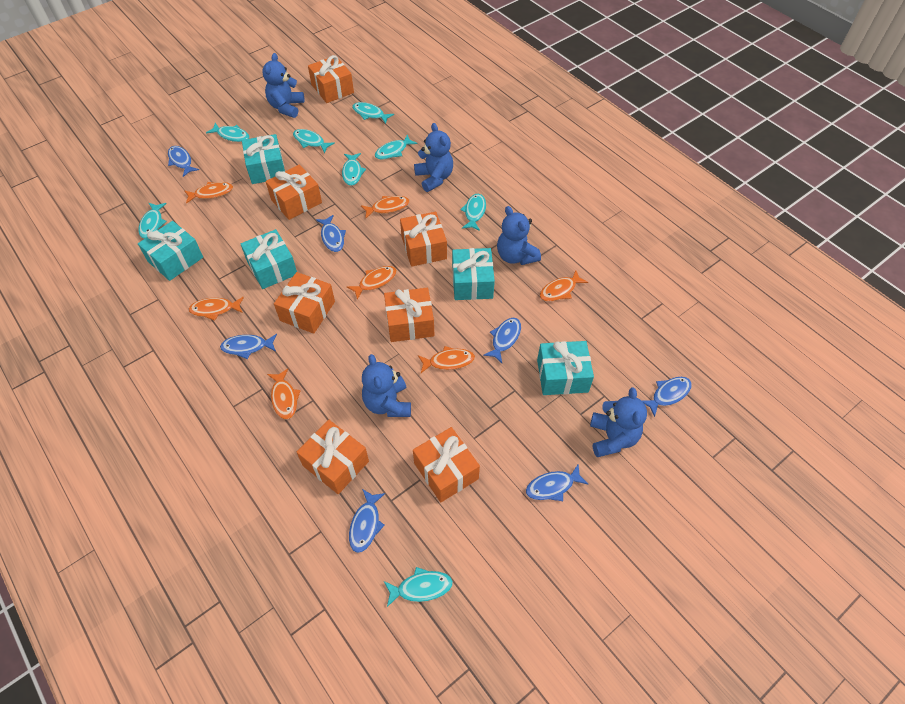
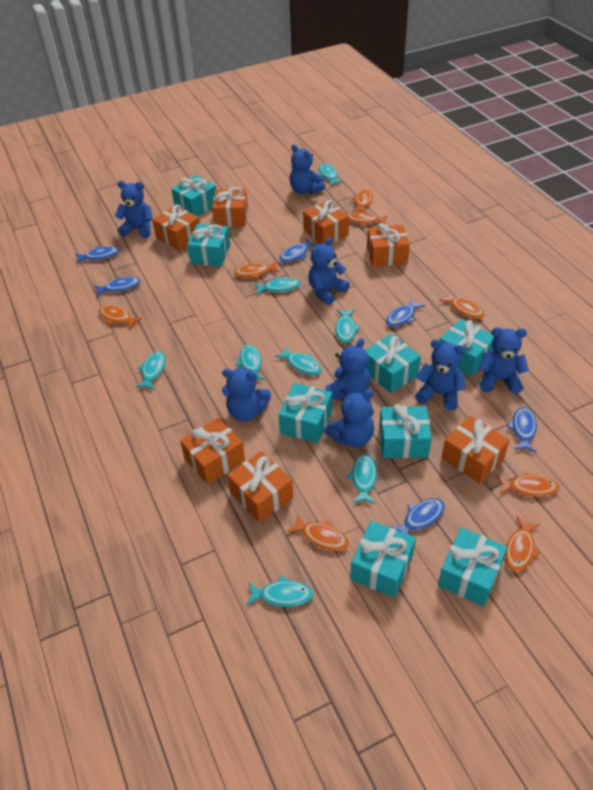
blue fish: [168,146,199,177] [220,334,277,359] [316,215,346,252] [349,489,385,553] [483,318,521,363] [526,464,588,501] [641,377,692,417] = 7 -> [75,246,119,264] [94,277,141,297] [280,238,317,263] [386,298,425,327] [390,498,445,534] [507,407,537,452] = 6
blue teddy bear: [262,53,305,118] [362,354,411,417] [414,123,453,192] [497,206,541,265] [590,387,647,457] = 5 -> [115,181,153,238] [222,368,271,422] [290,144,325,194] [308,237,350,305] [324,389,374,447] [325,338,370,400] [415,339,466,411] [478,327,529,394] = 8
orange fish: [184,182,233,204] [189,297,244,321] [267,369,301,419] [347,266,397,300] [361,196,409,219] [418,346,475,373] [540,270,588,302] = 7 -> [98,305,142,329] [234,262,280,279] [287,514,349,551] [347,212,388,226] [351,189,373,213] [439,292,485,319] [497,471,559,497] [505,517,540,572] = 8
turquoise gift: [138,221,203,281] [240,229,297,289] [242,134,285,184] [452,248,495,300] [537,341,594,395] = 5 -> [171,175,216,216] [187,224,230,267] [278,383,332,443] [350,521,416,598] [365,334,421,393] [379,404,432,458] [438,527,507,607] [440,319,494,377] = 8

